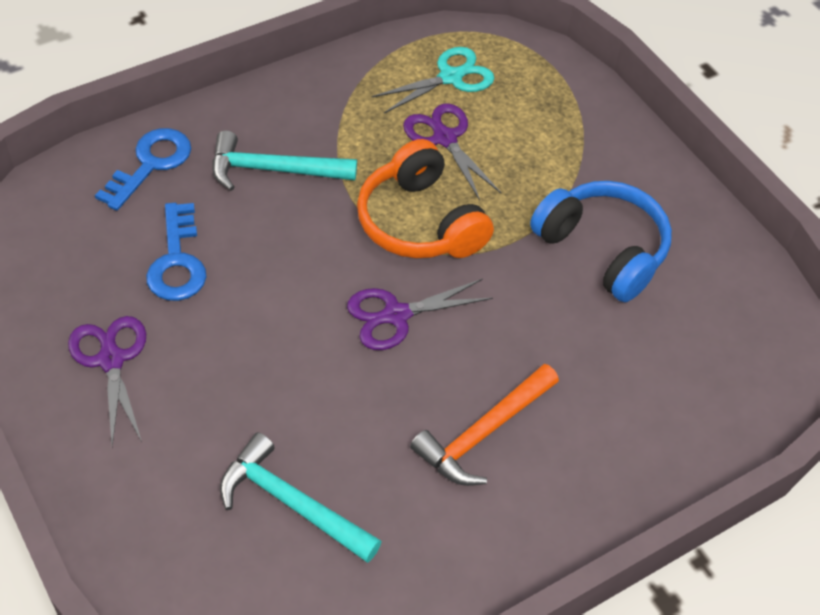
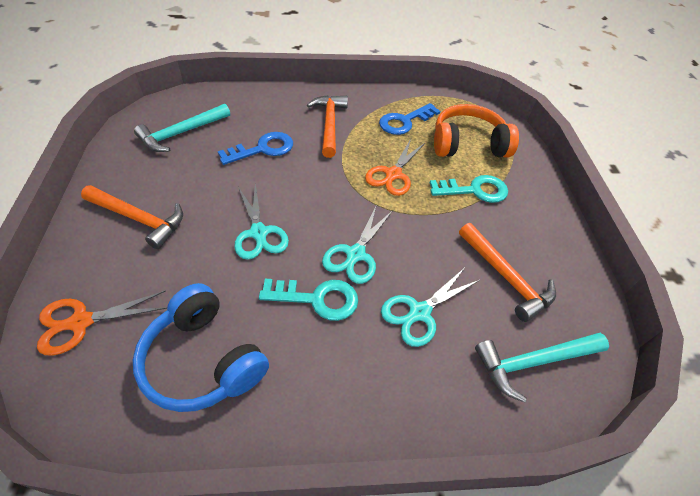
orange hammer: [410,364,559,486] = 1 -> [81,185,183,249] [307,95,348,158] [459,223,556,322] = 3
orange scissors: none = 0 -> [37,291,167,356] [365,139,426,196] = 2
purple scissors: [68,316,146,446] [347,279,493,350] [403,104,501,201] = 3 -> none = 0
turquoise key: none = 0 -> [259,279,358,321] [430,175,508,203] = 2
turquoise scissors: [372,47,494,113] = 1 -> [234,183,289,260] [322,207,393,284] [381,269,480,347] = 3

